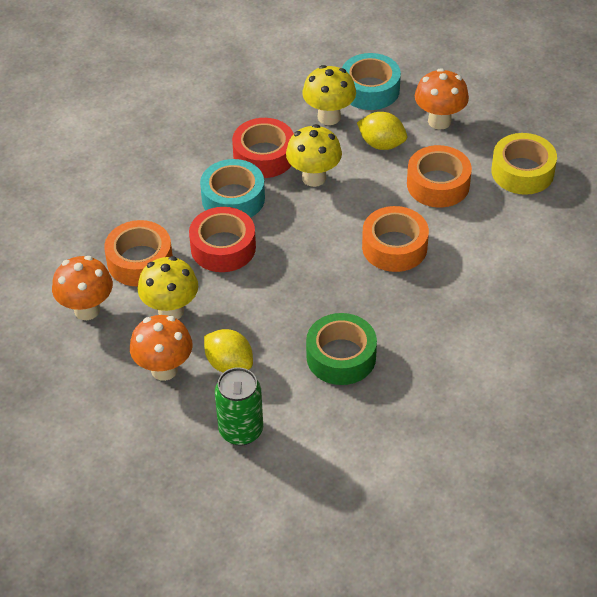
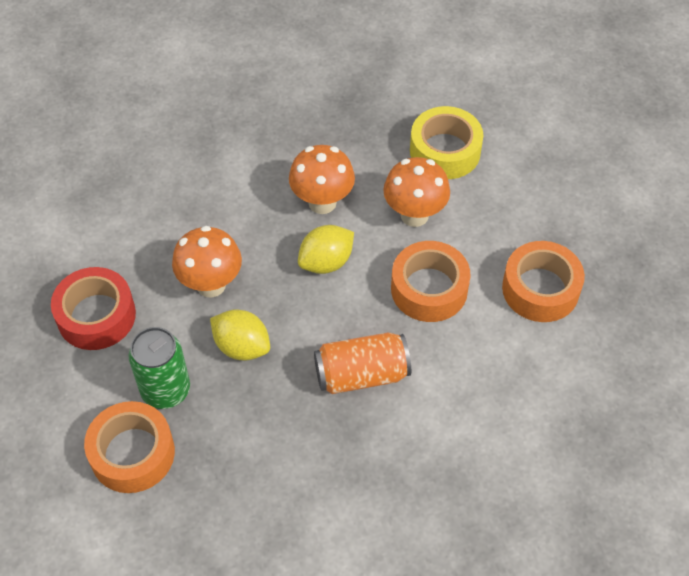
green tape: [306,313,377,385] = 1 -> none = 0
orange can: none = 0 -> [314,332,411,394] = 1
red tape: [189,207,256,272] [232,118,294,178] = 2 -> [51,267,136,350] = 1
turquoise tape: [200,159,265,218] [342,53,401,110] = 2 -> none = 0
yellow mushroom: [138,256,198,319] [286,124,342,187] [302,65,356,125] = 3 -> none = 0

